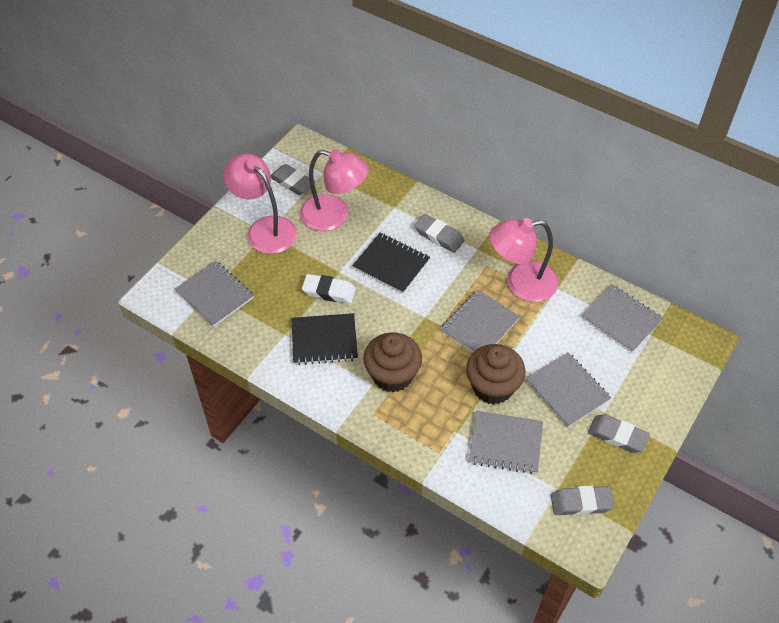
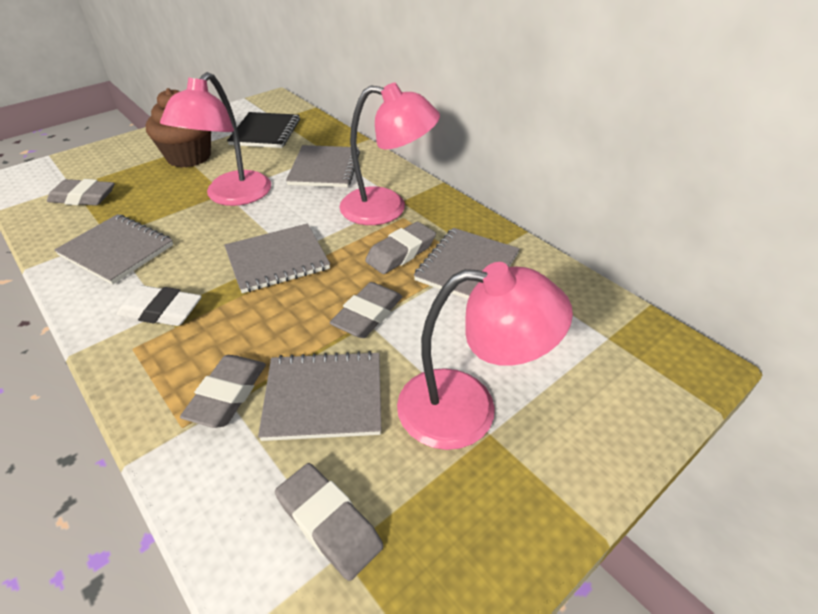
black notebook: [291,313,358,365] [352,233,430,293] = 2 -> [227,112,300,148] = 1
brown cupcake: [363,332,422,392] [466,344,526,405] = 2 -> [146,88,211,168] = 1
grey eraser: [271,164,315,195] [414,214,464,253] [551,486,614,516] [588,414,650,453] = 4 -> [47,179,115,206] [180,355,266,428] [275,463,383,581] [330,282,402,338] [365,222,436,274] = 5

